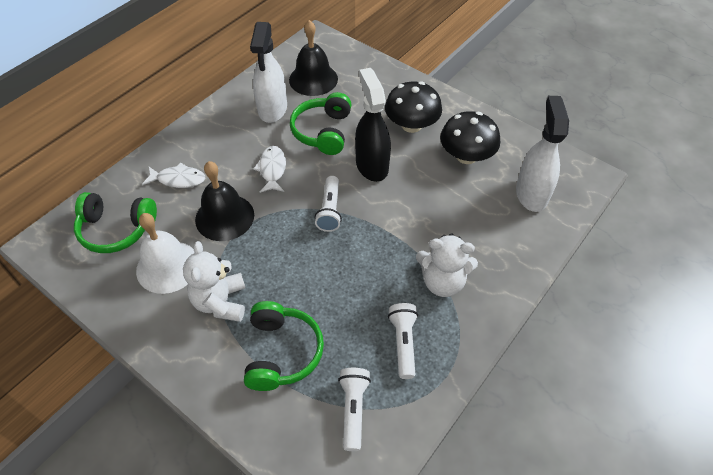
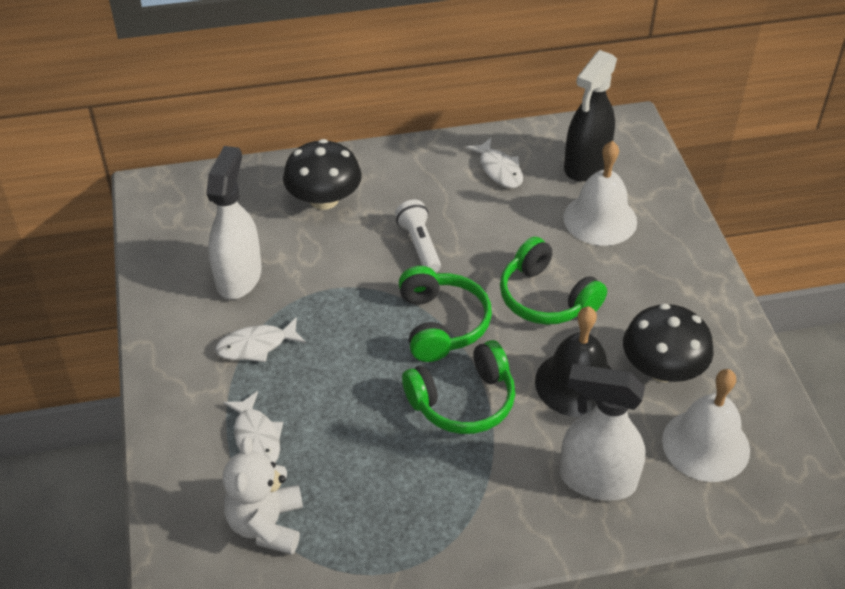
black bell: [195,161,254,241] [289,20,338,96] = 2 -> [535,306,611,417] = 1
white bell: [136,213,194,294] = 1 -> [563,141,637,246] [662,369,750,482] = 2
white fish: [142,163,206,188] [253,146,286,193] = 2 -> [215,317,306,362] [223,391,283,462] [466,138,523,188] = 3
white flashlight: [315,176,342,232] [338,368,371,451] [388,303,418,379] = 3 -> [395,200,441,273] = 1
white teddy bear: [183,241,245,322] [416,233,478,297] = 2 -> [223,437,303,555] = 1

